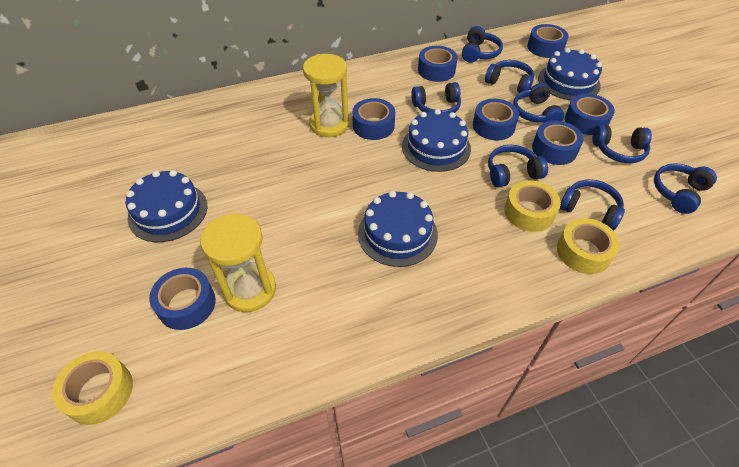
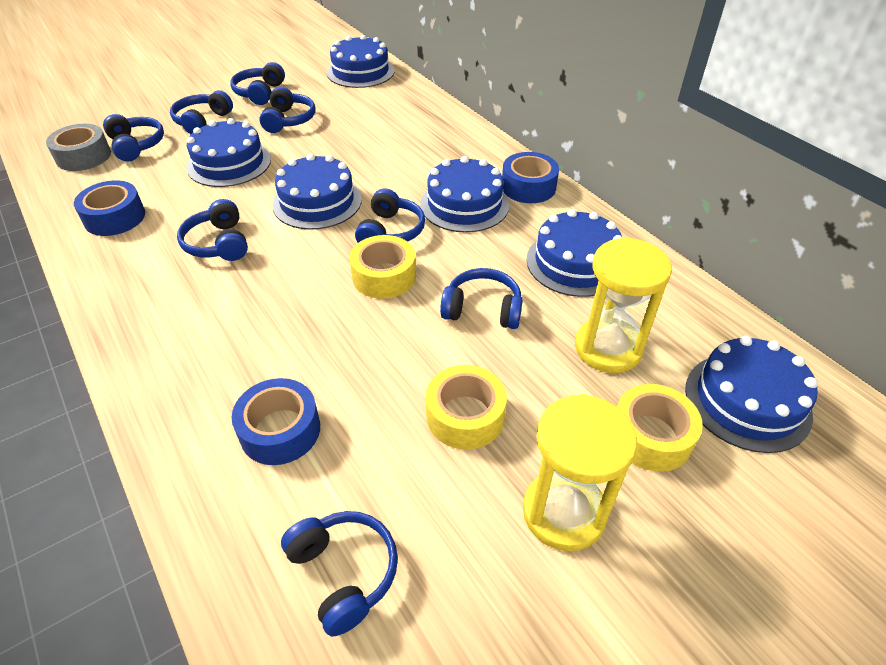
blue cake: [126,170,207,242] [358,191,438,267] [402,109,471,172] [538,48,602,100] = 4 -> [187,118,271,187] [272,154,362,230] [327,35,394,88] [420,156,509,233] [526,209,622,297] [685,336,818,453] = 6
blue tape: [149,268,216,330] [352,98,395,140] [418,46,458,82] [473,99,519,140] [527,24,569,58] [532,121,584,165] [565,94,615,135] = 7 -> [74,180,145,236] [232,378,320,465] [502,152,559,203] = 3
grey tape: none = 0 -> [46,124,111,171] = 1

